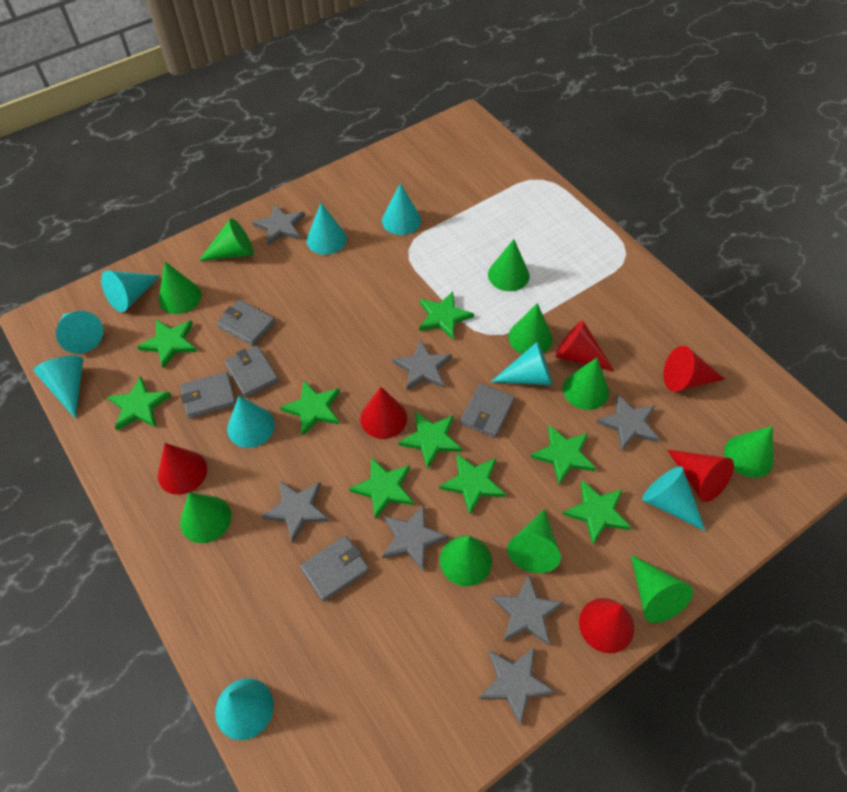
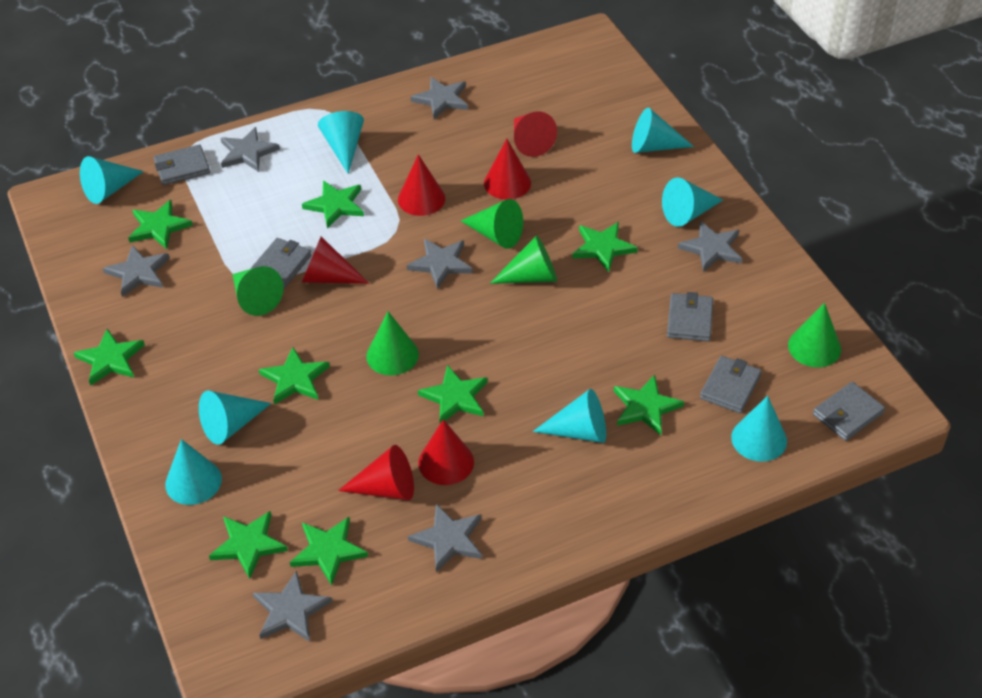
green cone: [159,262,202,314] [180,492,231,543] [199,218,254,261] [440,536,492,586] [488,239,529,291] [507,509,561,573] [509,303,553,354] [563,358,609,410] [631,555,693,623] [724,426,774,478] = 10 -> [232,266,284,316] [366,312,419,375] [461,199,523,249] [490,235,557,284] [788,303,841,367] = 5
turquoise cone: [34,356,83,419] [56,311,103,354] [101,270,160,312] [215,678,274,740] [227,396,275,448] [307,203,347,255] [382,183,421,235] [491,342,552,385] [642,466,706,531] = 9 -> [80,156,144,204] [165,439,222,505] [199,391,271,445] [318,111,364,174] [533,389,606,443] [632,108,694,153] [662,177,723,227] [731,396,787,462] = 8

